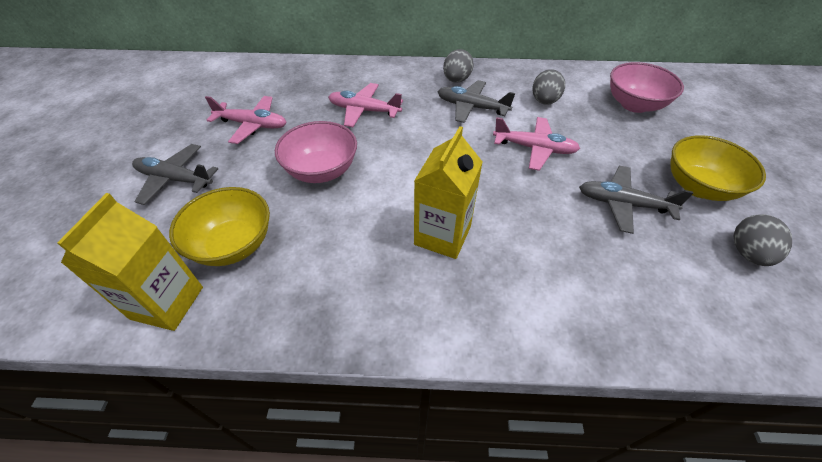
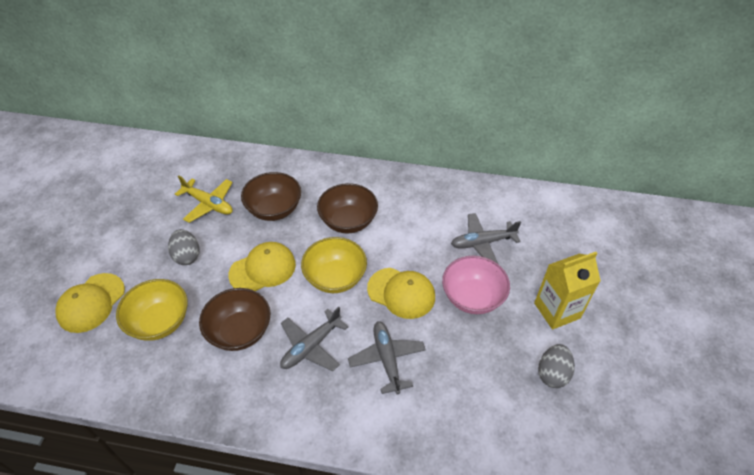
brown bowl: none = 0 -> [199,288,270,351] [241,172,301,221] [317,183,378,233] = 3
grey egg: [443,49,474,83] [532,69,565,105] [734,214,792,266] = 3 -> [168,229,200,265] [538,344,575,388] = 2
pink bowl: [275,121,357,183] [610,62,684,113] = 2 -> [442,256,510,314] = 1
pink plane: [205,96,287,144] [328,83,403,127] [493,117,580,171] = 3 -> none = 0
yellow cap: none = 0 -> [55,273,125,333] [228,242,296,291] [367,268,435,319] = 3
yellow carton: [57,193,203,331] [414,126,483,259] = 2 -> [534,252,601,330] = 1
yellow plane: none = 0 -> [175,176,233,223] = 1

